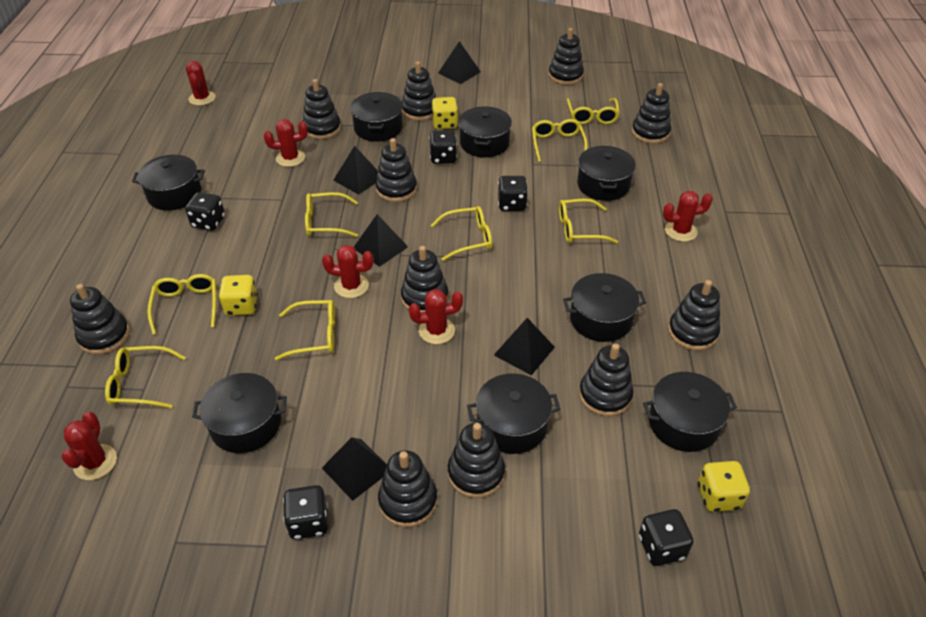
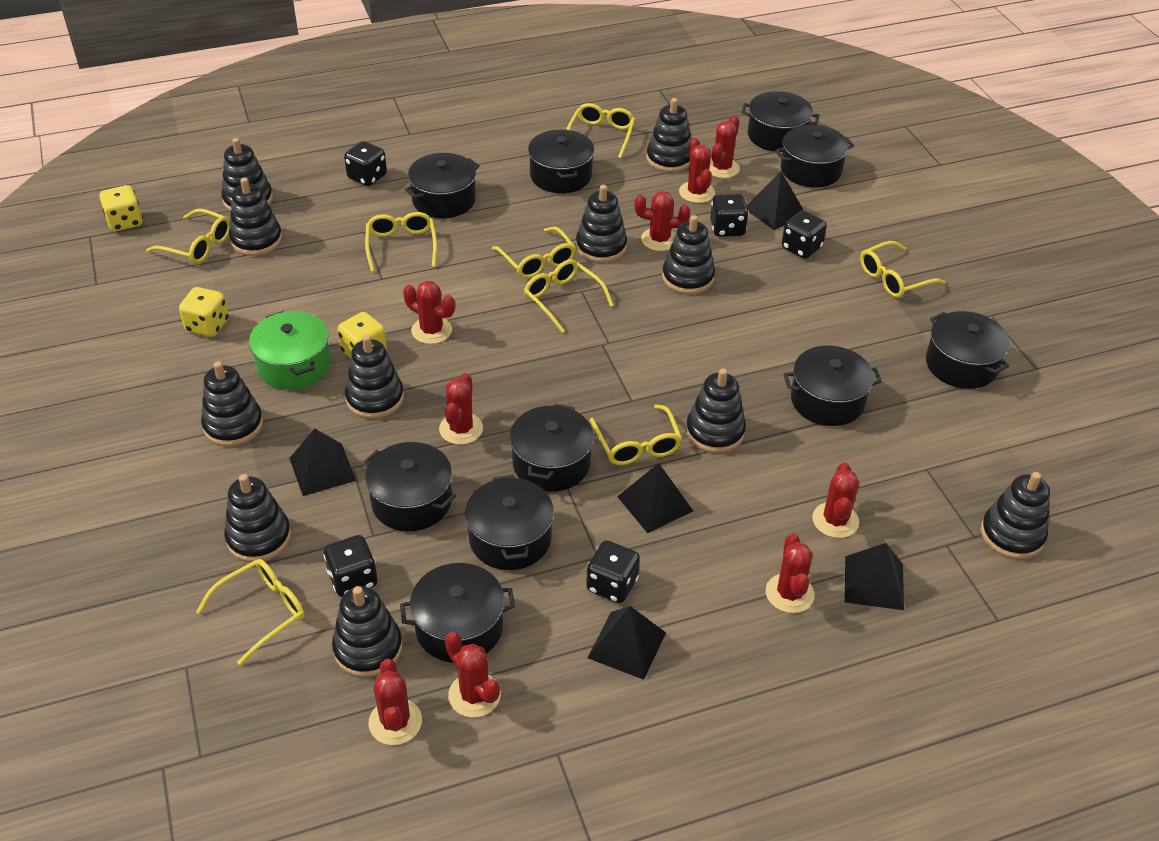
black pot: [132,155,205,210] [192,373,287,453] [350,92,403,142] [458,106,512,157] [467,373,560,454] [563,273,646,342] [577,146,636,201] [643,372,737,452] = 8 -> [363,442,456,531] [400,563,515,663] [404,153,480,218] [465,475,554,570] [510,403,594,492] [528,129,594,193] [741,91,820,152] [775,125,854,187] [783,346,882,426] [926,311,1010,389] = 10
green pot: none = 0 -> [249,311,331,390] = 1
red cactus: [62,412,117,480] [186,61,216,106] [264,119,308,167] [322,245,373,298] [409,289,463,344] [663,191,713,242] = 6 -> [368,659,422,745] [403,281,455,344] [439,373,483,445] [445,632,501,718] [634,191,690,251] [679,138,715,203] [709,115,740,178] [766,533,815,613] [812,462,859,538] = 9

